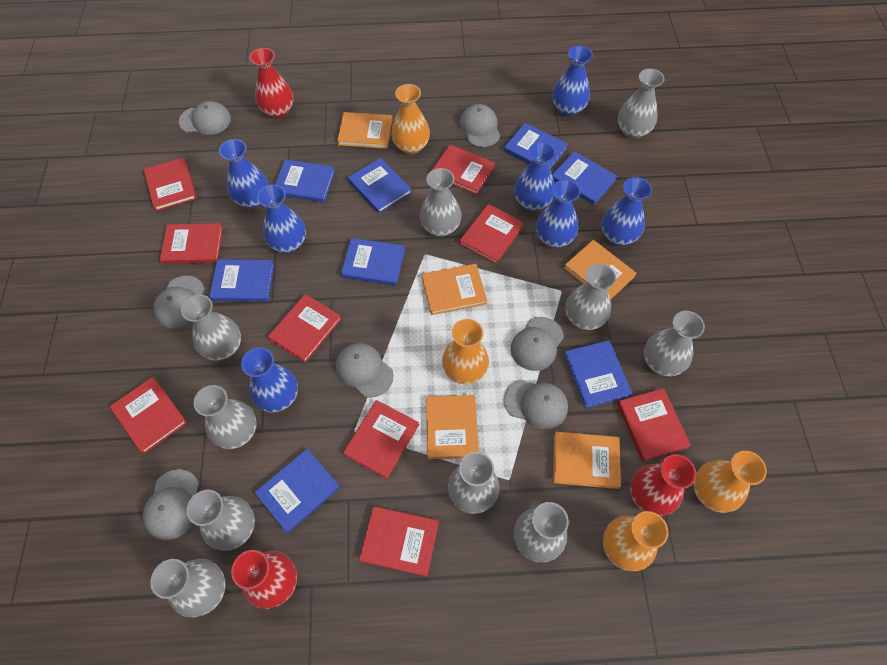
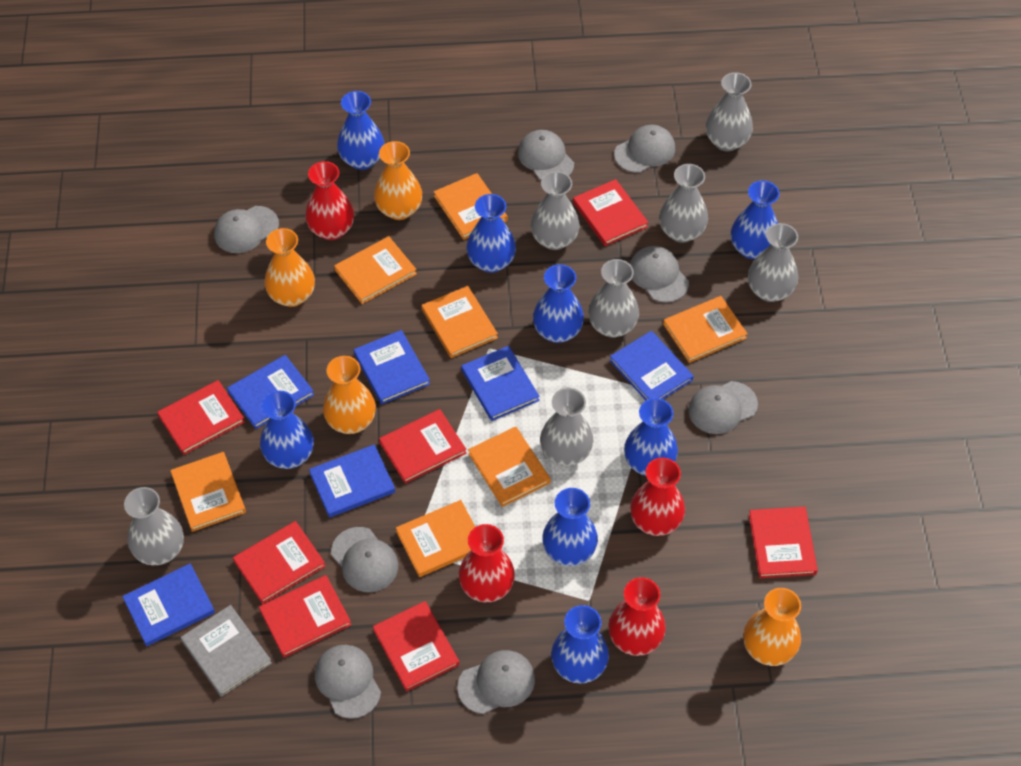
blue book: [209,259,274,302] [254,449,340,533] [275,160,335,203] [341,238,405,286] [348,158,412,214] [504,123,568,169] [552,151,617,205] [564,340,632,408] = 8 -> [122,564,215,646] [227,355,314,429] [309,444,395,518] [353,330,430,404] [461,346,540,421] [610,331,694,401] = 6
blue vase: [219,139,269,208] [241,348,298,413] [257,185,306,253] [514,142,556,211] [536,180,581,248] [552,46,593,116] [602,177,652,245] = 7 -> [260,391,314,469] [337,91,385,170] [467,194,516,273] [533,264,584,343] [542,488,598,566] [551,605,609,684] [624,398,678,476] [731,180,780,259] = 8
grey book: none = 0 -> [181,605,272,697] = 1
grey cap: [143,469,199,540] [153,276,205,328] [179,101,231,135] [336,343,394,398] [460,104,500,147] [504,380,568,429] [510,317,564,371] = 7 -> [214,206,279,253] [315,645,381,719] [331,527,398,592] [457,650,535,714] [518,130,574,180] [614,125,675,173] [630,246,689,303] [688,381,758,434] = 8
grey vase: [150,559,226,617] [181,295,241,360] [187,490,255,550] [194,385,256,449] [420,168,461,237] [448,452,499,514] [514,502,569,562] [566,263,616,330] [618,69,665,139] [644,311,705,376] = 10 -> [124,487,184,565] [531,171,580,250] [540,388,593,466] [588,259,639,338] [659,164,708,243] [706,72,753,151] [748,223,798,302] = 7
orange book: [337,112,393,149] [422,264,487,315] [426,395,479,460] [553,431,621,489] [564,240,636,300] = 5 -> [170,452,246,532] [334,236,417,304] [396,500,475,577] [422,286,498,358] [434,173,507,240] [468,427,551,507] [663,296,748,363] = 7
red book: [110,377,187,454] [144,157,197,211] [160,223,223,264] [268,294,342,363] [343,400,419,479] [359,506,439,577] [432,145,495,195] [459,204,524,264] [617,388,691,461] = 9 -> [157,380,245,455] [233,521,326,604] [259,575,351,658] [373,601,459,692] [379,409,466,484] [573,179,648,246] [749,507,818,578] = 7
red vase: [231,550,297,609] [250,48,293,118] [630,454,696,516] = 3 -> [305,161,354,240] [459,524,515,603] [608,577,666,656] [630,458,685,536] = 4

